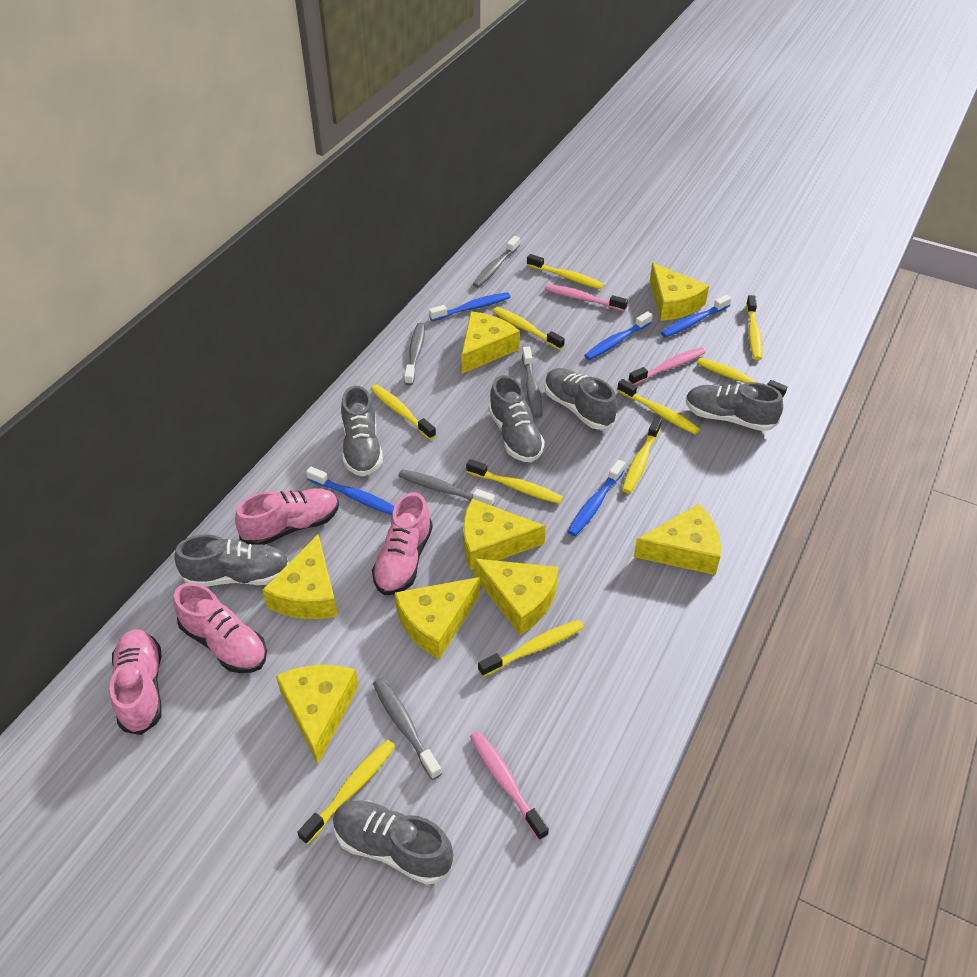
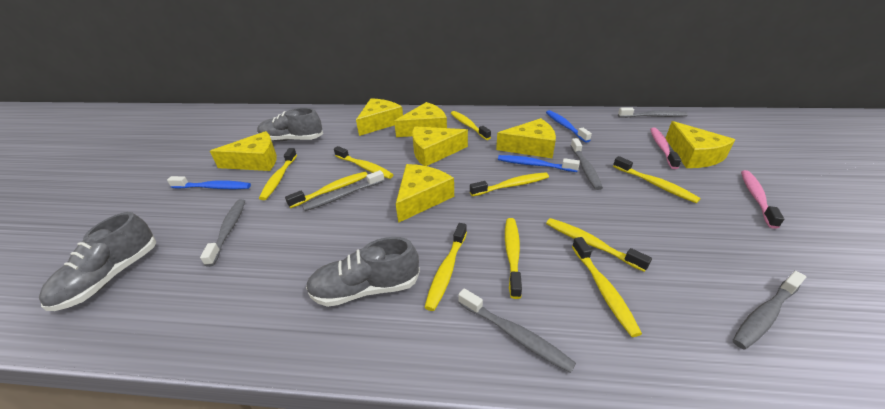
blue toothbrush: [306,467,395,515] [429,292,510,321] [568,460,625,536] [584,311,653,360] [661,295,732,338] = 5 -> [167,176,251,189] [498,155,580,172] [546,110,592,143] = 3
grey shoe: [175,535,289,587] [333,800,453,885] [341,386,383,476] [488,375,545,462] [544,368,617,430] [686,382,783,431] = 6 -> [39,212,157,311] [257,108,323,141] [306,237,420,307] = 3
grey toothbrush: [373,678,442,780] [399,469,495,506] [404,323,425,386] [472,236,520,288] [522,347,542,418] = 5 -> [200,199,245,267] [302,170,385,211] [458,288,576,373] [571,138,603,190] [618,107,687,118] [733,271,807,349] = 6
pink shoe: [110,629,161,735] [173,583,267,673] [235,488,339,545] [372,492,433,595] = 4 -> none = 0
pink toothbrush: [470,731,549,841] [544,284,628,312] [628,347,706,385] = 3 -> [650,128,681,169] [741,170,784,229] = 2
yellow cheese: [262,535,338,619] [276,665,359,764] [395,577,480,659] [461,311,520,374] [463,499,546,570] [474,558,559,635] [634,504,721,575] [650,263,709,321] = 8 -> [210,131,277,171] [356,98,403,136] [394,102,447,137] [396,164,454,223] [412,127,468,166] [496,118,556,158] [666,121,735,168] = 7

